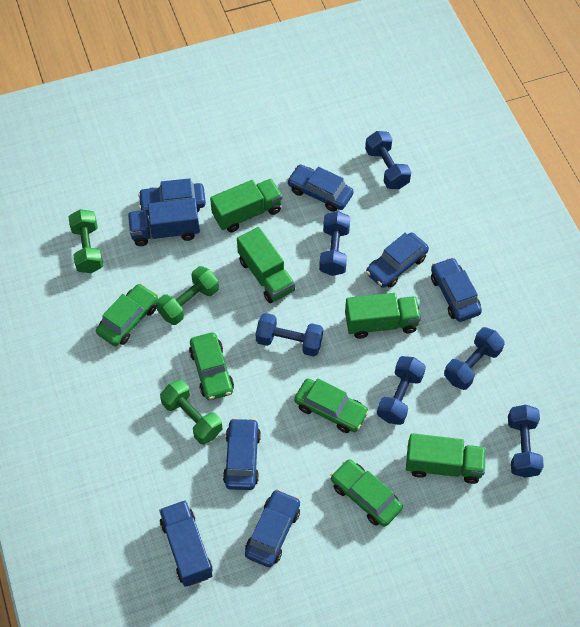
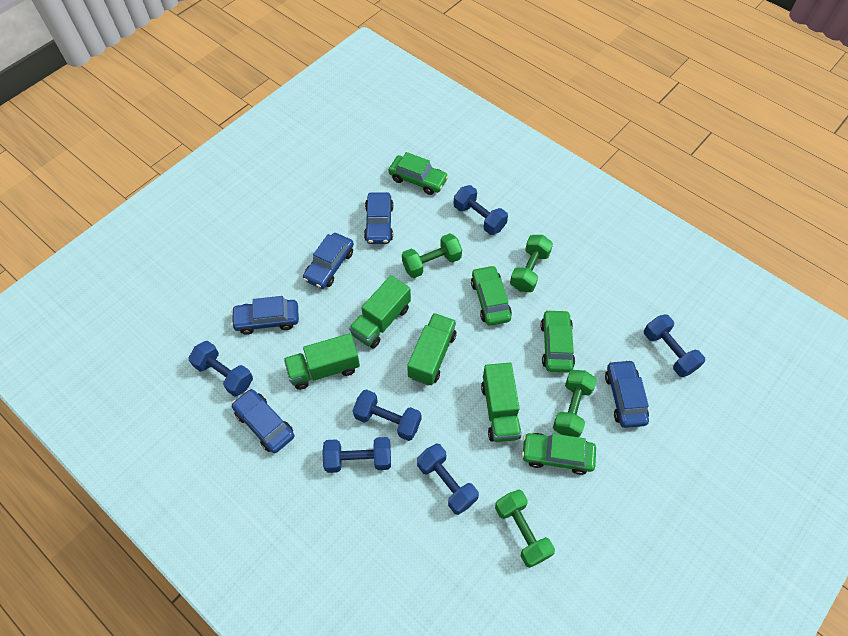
blue car: [138,178,206,216] [223,418,261,490] [245,489,300,567] [287,164,354,212] [366,233,429,288] [431,257,482,322] = 6 -> [231,296,299,335] [232,389,294,453] [303,233,354,289] [364,192,394,244] [605,360,649,428] = 5
blue truck: [128,198,200,246] [159,500,213,587] = 2 -> none = 0
green dumbbell: [68,209,103,273] [156,266,219,325] [160,380,223,444] = 3 -> [402,233,462,278] [495,490,555,568] [510,235,553,292] [553,370,597,437] = 4

